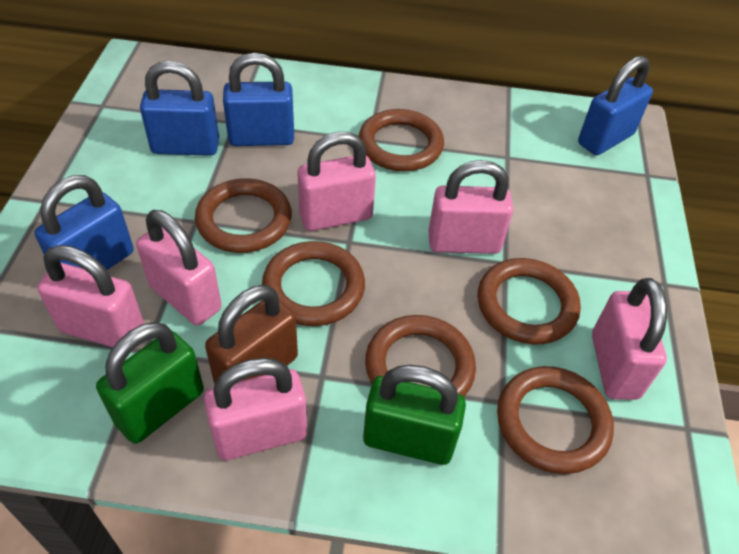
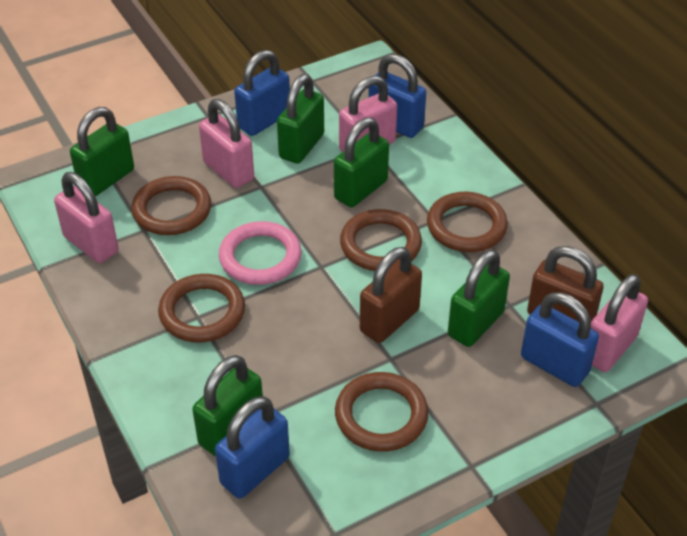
brown padlock: [205,285,298,383] = 1 -> [360,247,422,343] [527,246,604,322] = 2
brown ring: [195,178,292,253] [262,241,365,326] [359,109,444,171] [365,315,476,397] [478,258,581,344] [497,366,614,474] = 6 -> [131,176,211,235] [158,274,245,343] [335,372,429,452] [340,209,422,271] [427,192,508,252] = 5
green padlock: [96,322,204,444] [363,365,466,465] = 2 -> [70,107,134,196] [192,355,263,456] [277,74,324,164] [334,117,389,207] [448,250,510,347] = 5
pink padlock: [37,245,144,347] [136,210,222,325] [204,358,307,460] [298,132,376,231] [428,160,513,254] [592,278,667,400] = 6 -> [54,172,119,263] [199,99,254,188] [339,76,397,152] [591,274,648,372] = 4
pink ring: none = 0 -> [219,221,301,285] = 1

